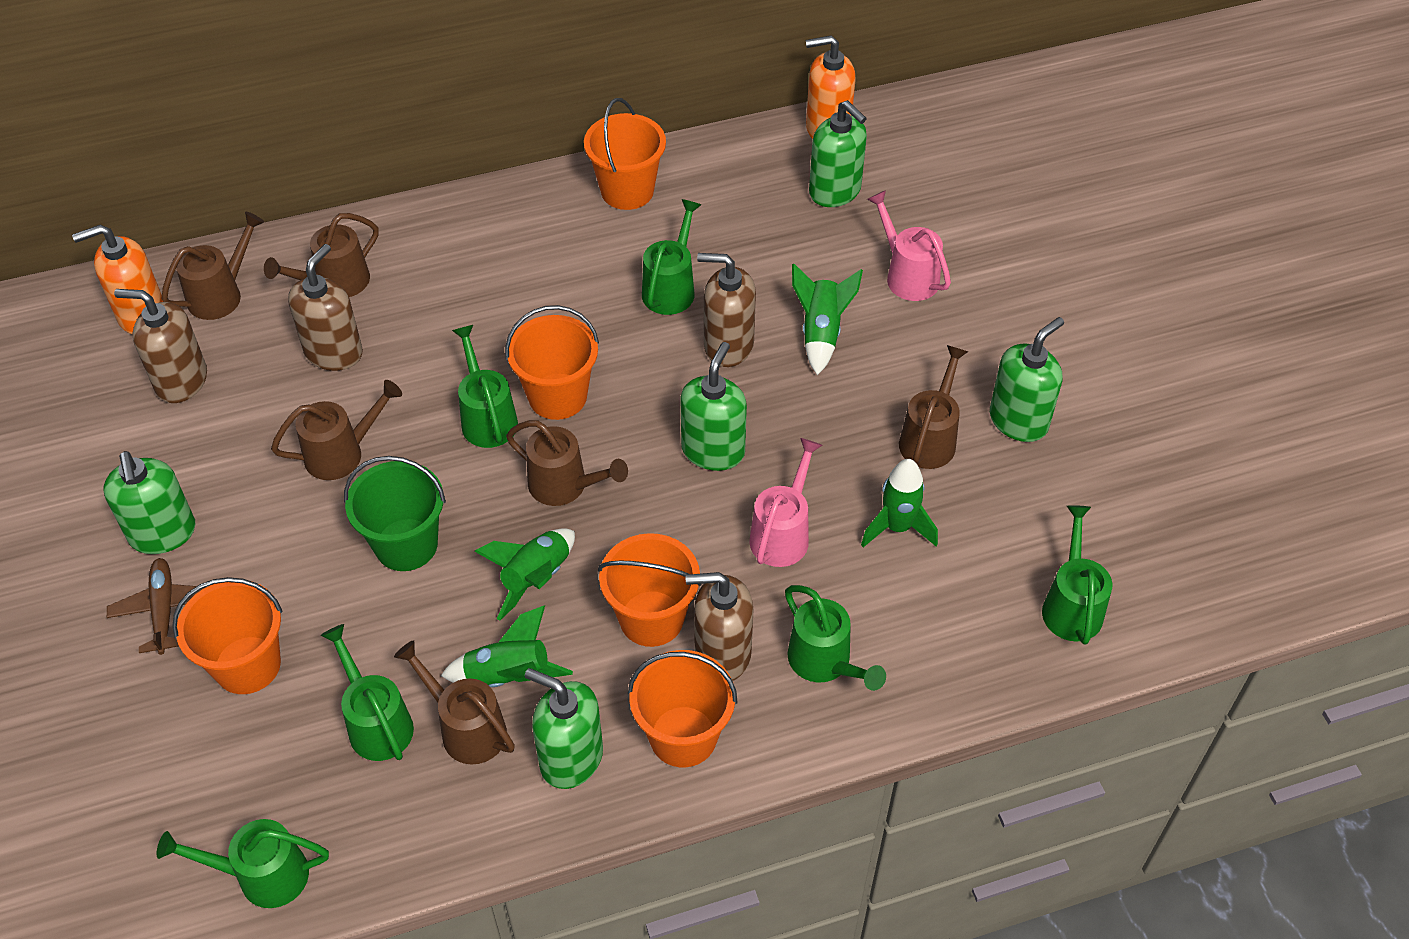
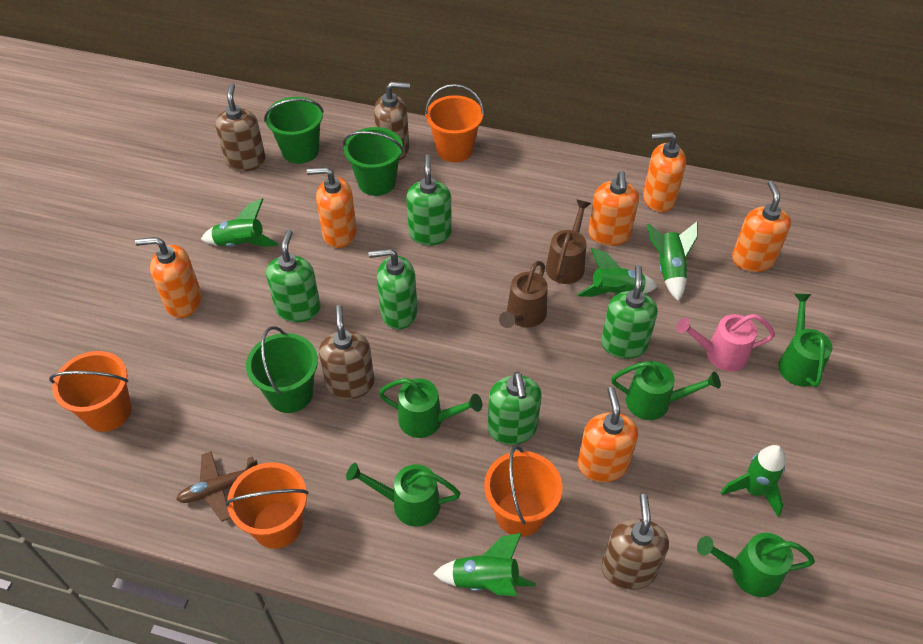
brown watering can: [162,211,264,320] [264,213,378,297] [271,380,402,480] [394,640,515,765] [506,420,628,506] [899,345,968,469] = 6 -> [499,261,548,328] [546,200,591,284] = 2
green bucket: [344,456,446,571] = 1 -> [246,326,318,413] [264,97,324,164] [343,127,404,196] = 3
green rocket: [441,606,573,687] [474,528,575,621] [792,263,863,375] [861,459,938,547] = 4 -> [201,199,279,247] [434,533,536,596] [577,248,658,297] [647,222,698,301] [721,445,785,517] = 5
green watering can: [156,819,329,908] [321,624,414,761] [452,325,518,448] [642,199,701,315] [785,585,886,691] [1042,505,1112,645] = 6 -> [346,463,460,527] [379,378,482,438] [611,361,721,420] [697,533,815,597] [778,294,832,387] = 5
orange bucket: [172,577,283,694] [505,305,599,420] [584,98,666,210] [598,533,701,647] [628,650,737,767] = 5 -> [49,351,132,432] [225,462,309,549] [425,84,484,162] [484,445,563,537] = 4
orange soap dispenser: [72,225,163,335] [806,35,856,139] = 2 -> [135,237,202,318] [307,167,357,248] [578,387,638,482] [588,171,639,246] [643,132,686,212] [732,180,791,272] = 6
pink watering can: [749,438,822,567] [867,190,951,301] = 2 -> [676,314,775,372] = 1

